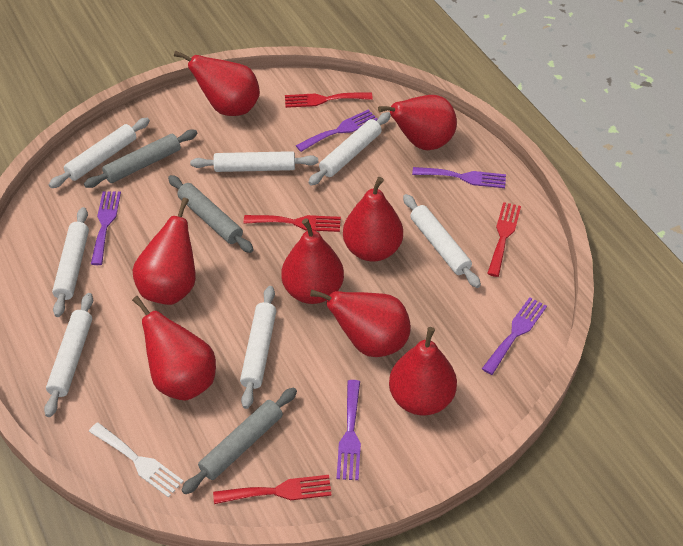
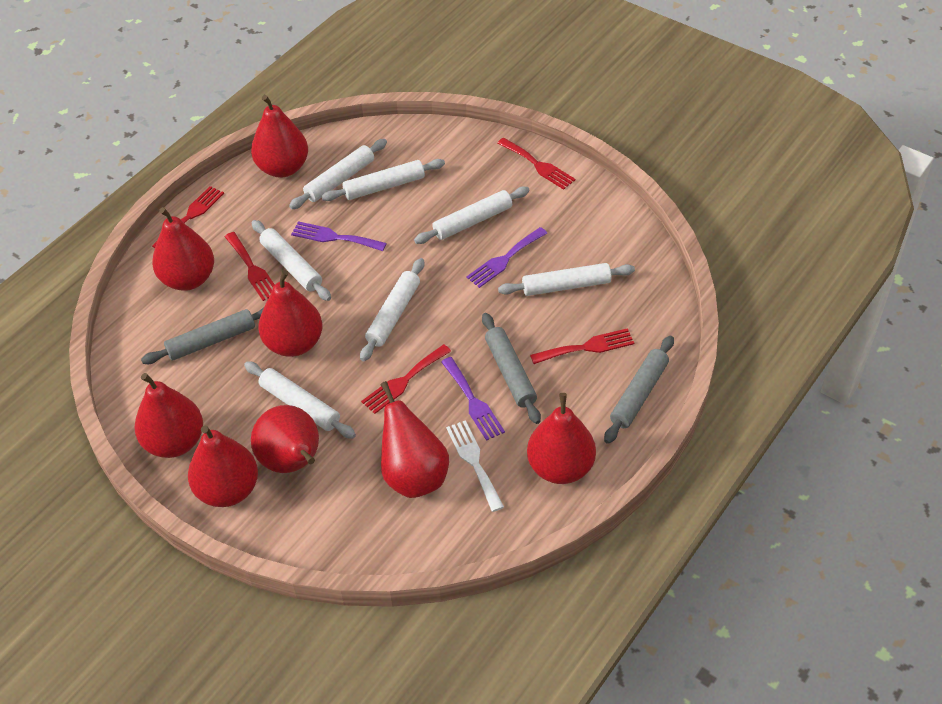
purple fork: [91,191,121,265] [296,110,378,152] [336,380,361,480] [412,167,506,188] [482,297,547,375] = 5 -> [291,221,387,251] [441,357,505,441] [466,227,547,288] = 3
red fork: [213,475,332,504] [244,215,341,232] [285,92,373,108] [487,202,521,277] = 4 -> [152,186,224,248] [225,232,275,301] [361,344,451,414] [497,138,576,190] [530,328,634,364] = 5

